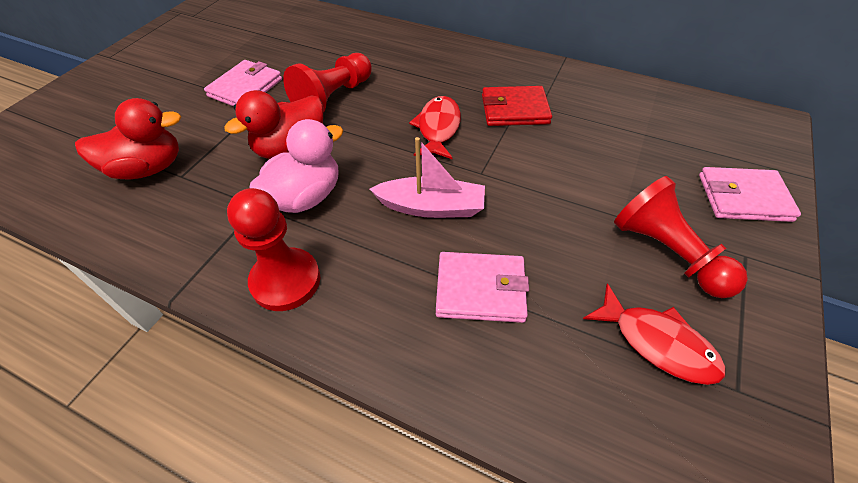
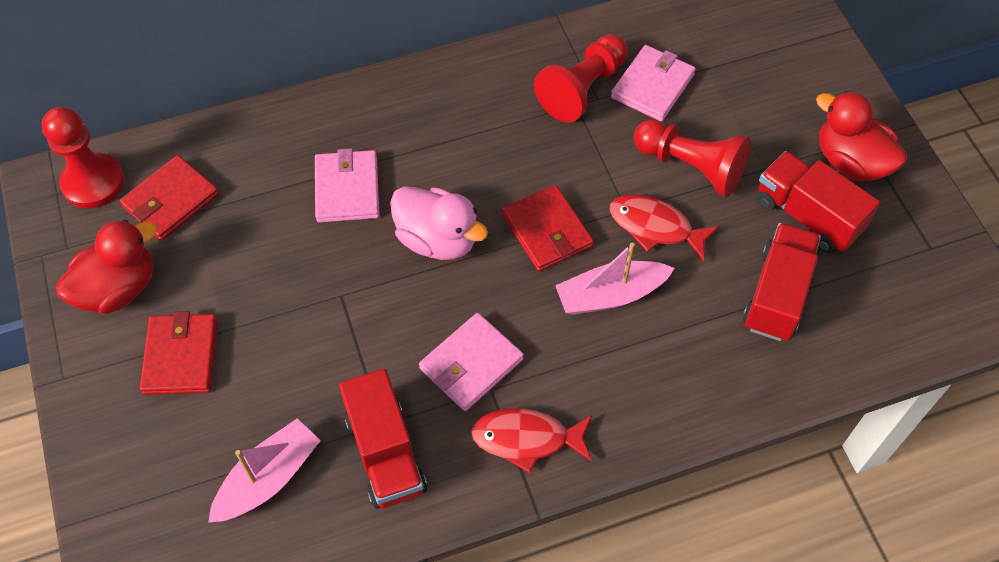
pink boat: [370,137,485,218] = 1 -> [208,418,321,523] [555,242,674,315] = 2
red truck: none = 0 -> [339,369,427,509] [743,223,821,341] [757,151,880,253] = 3
red wallet: [482,86,552,126] = 1 -> [120,155,219,241] [140,311,218,395] [502,185,594,271] = 3

